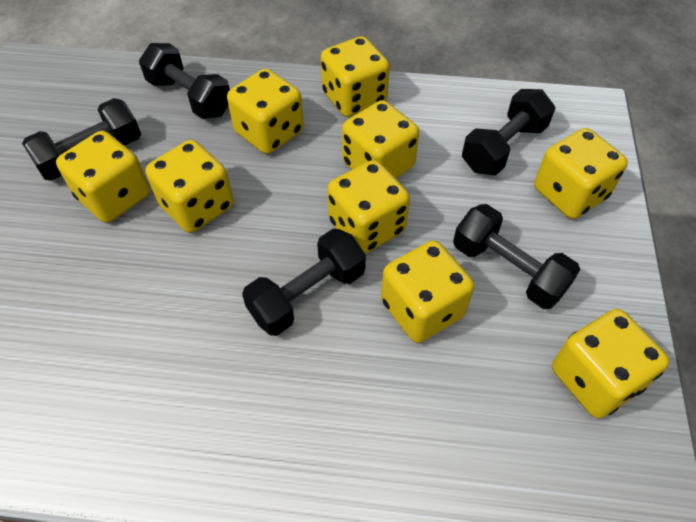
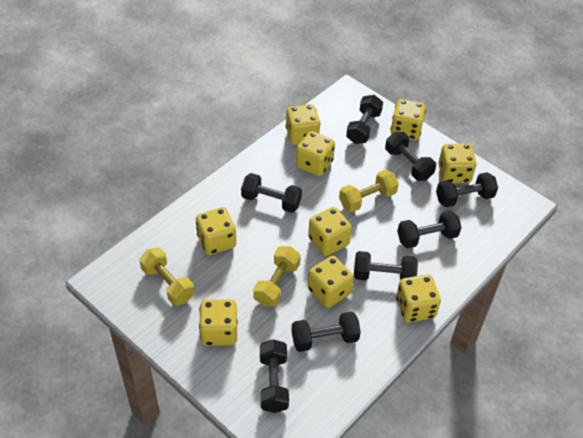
black dumbbell: [22,98,141,181] [139,43,230,119] [242,229,366,336] [453,204,580,309] [462,89,555,175] = 5 -> [241,173,302,213] [260,339,289,413] [291,312,361,352] [346,95,383,144] [354,251,418,280] [385,132,436,181] [397,211,462,248] [436,172,498,207] = 8
yellow dumbbell: none = 0 -> [140,248,194,306] [253,246,301,307] [339,170,399,212] = 3

